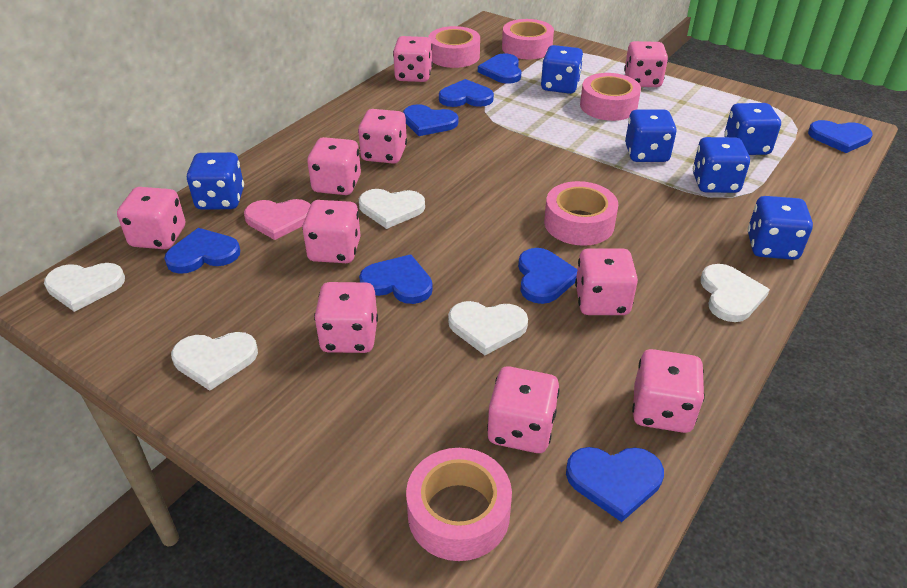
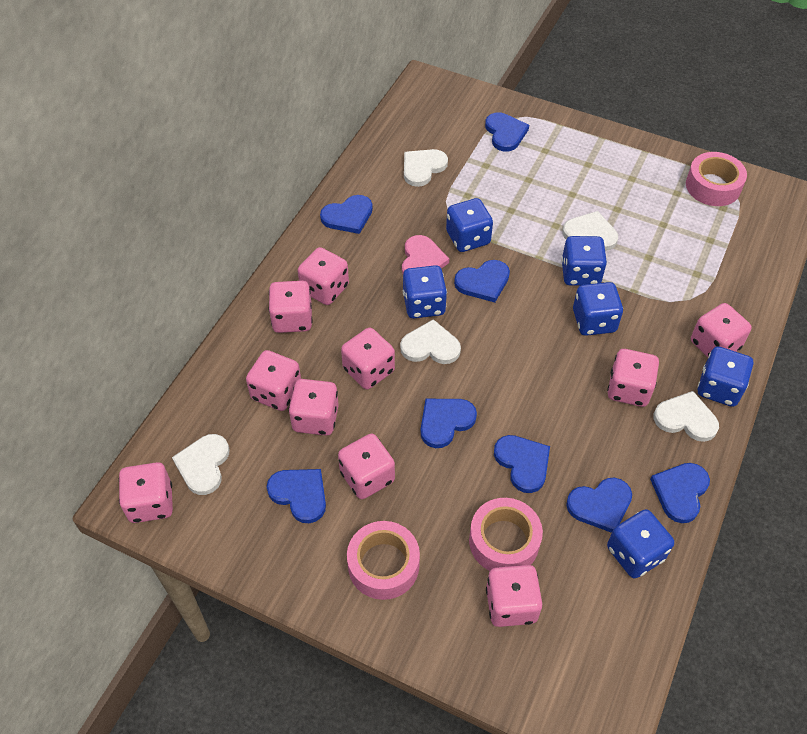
pink tape: [406,448,512,561] [428,26,480,68] [502,19,554,59] [544,181,618,246] [580,73,641,121] = 5 -> [347,521,420,600] [469,498,543,571] [686,152,747,206] = 3

